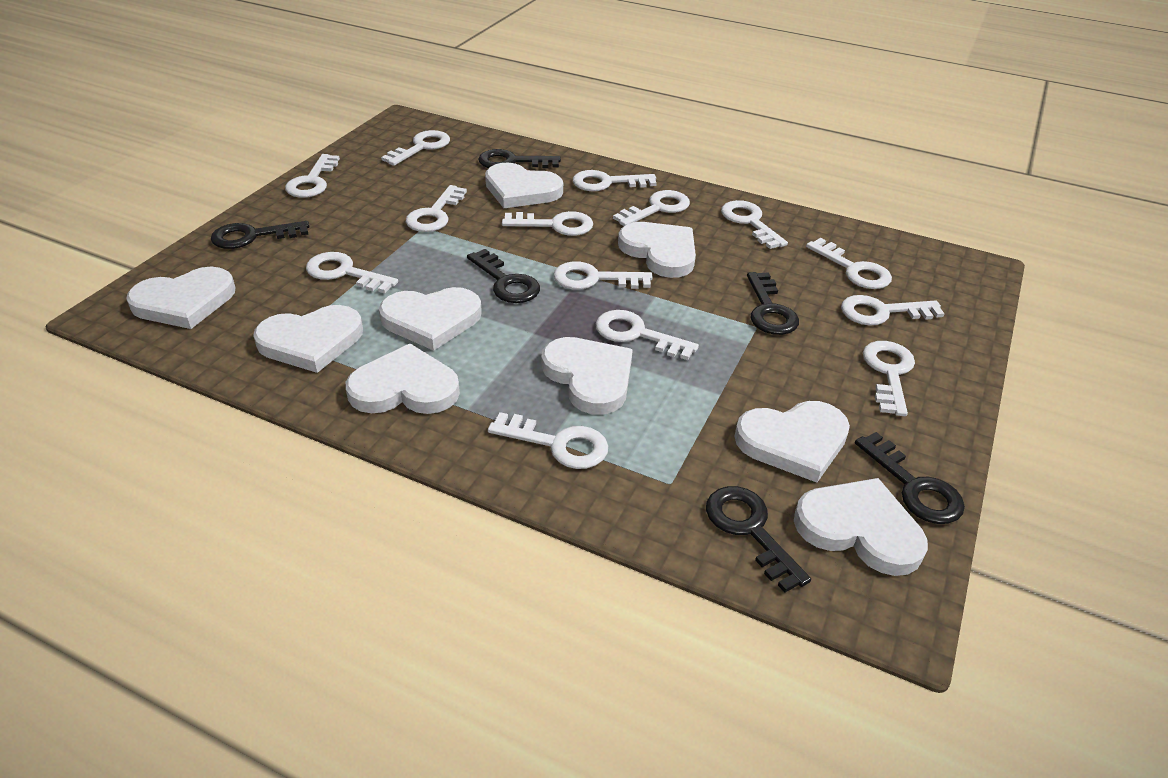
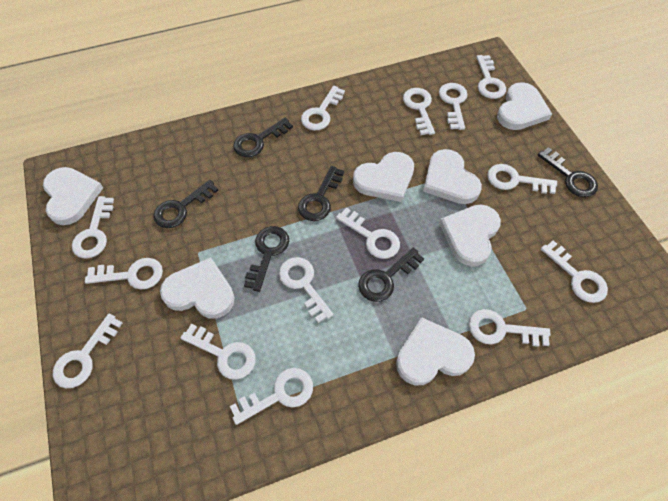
white heart: [126,267,235,329] [253,305,363,373] [346,343,460,414] [379,287,482,351] [485,162,563,208] [541,337,633,415] [618,222,696,278] [734,401,850,483] [794,478,928,576] = 9 -> [43,167,103,225] [160,258,235,319] [353,152,414,202] [396,317,475,386] [423,149,482,204] [439,205,501,266] [497,82,552,130] = 7

